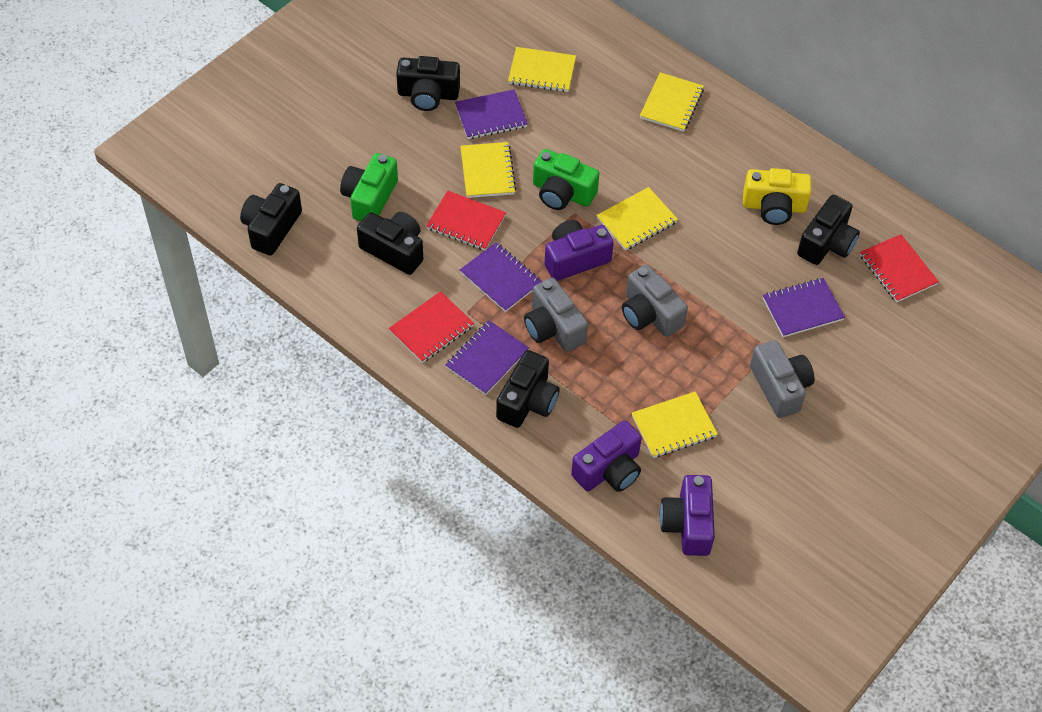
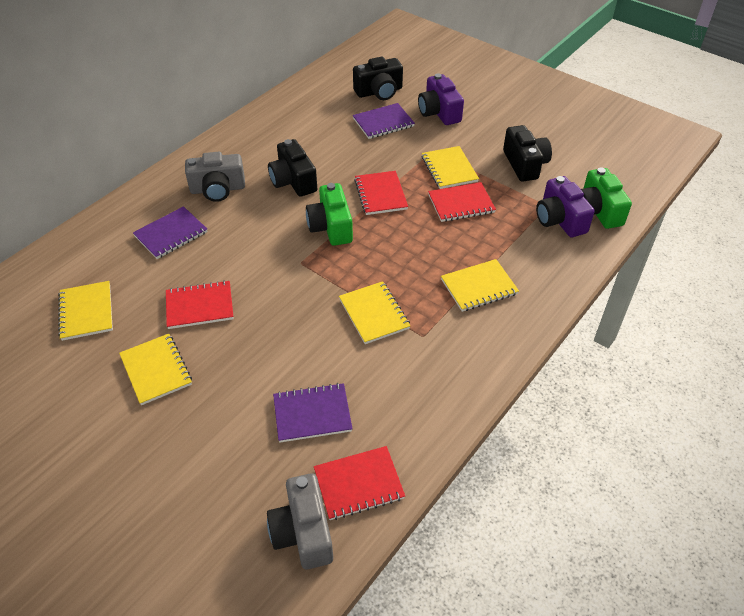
black camera: [240,183,302,255] [357,212,423,275] [396,56,460,111] [496,350,559,428] [797,195,860,265] = 5 -> [268,139,317,197] [353,57,403,100] [503,125,552,181] = 3
grey camera: [524,278,588,352] [622,264,688,337] [750,340,814,418] = 3 -> [185,152,245,202] [267,473,333,569] = 2
purple camera: [545,220,614,281] [571,421,642,492] [660,475,715,556] = 3 -> [418,73,464,125] [536,176,595,237] = 2
purple notebook: [446,321,529,395] [455,89,528,139] [460,242,542,312] [763,278,845,337] = 4 -> [133,206,208,259] [273,383,353,442] [353,103,415,139] = 3
red notebook: [389,291,474,363] [426,191,506,250] [860,234,939,302] = 3 -> [166,280,234,329] [314,446,405,520] [354,171,408,215] [428,182,496,222] = 4
yellow camera: [743,168,811,225] = 1 -> none = 0

